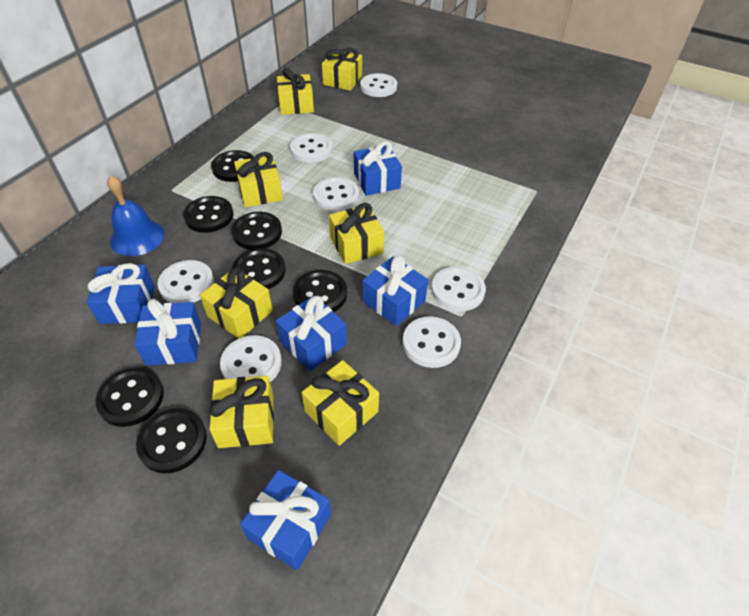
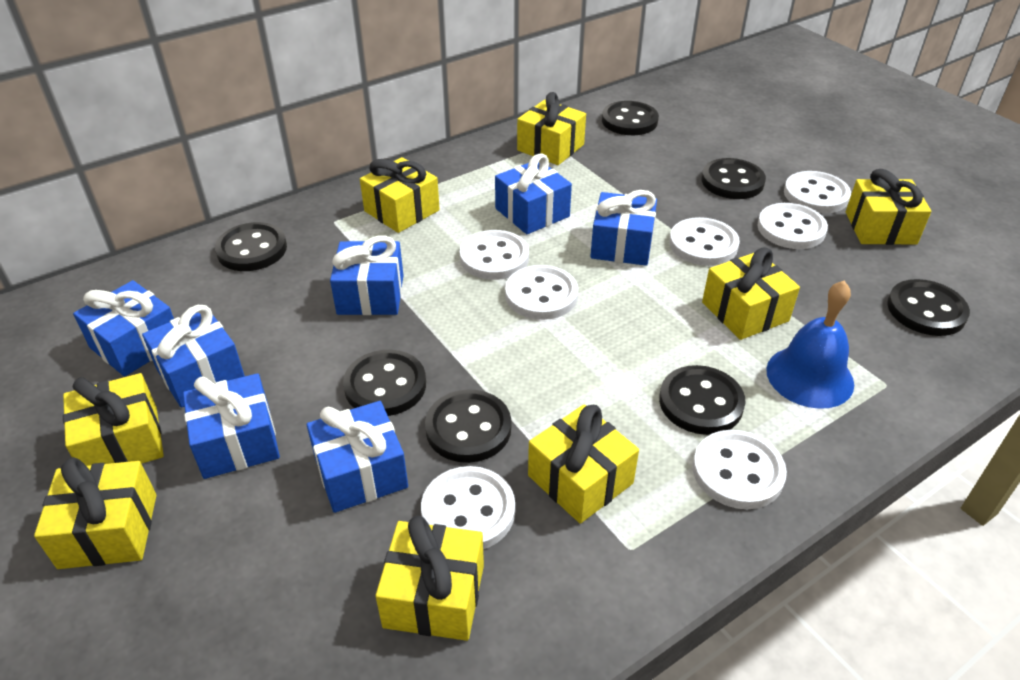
blue gift: [87,263,155,324] [134,299,201,366] [240,470,331,570] [276,295,347,371] [354,141,402,196] [362,255,428,326] = 6 -> [73,280,174,377] [142,305,245,408] [183,373,280,479] [307,401,408,513] [330,236,403,315] [495,153,572,234] [590,190,657,266] = 7
yellow gift: [200,267,273,339] [209,376,274,448] [234,152,283,207] [277,68,314,115] [302,360,379,446] [322,47,362,91] [329,203,384,264] = 7 -> [34,457,156,569] [63,373,164,466] [360,157,440,233] [376,516,484,641] [517,92,586,165] [528,404,639,523] [702,247,800,340] [846,169,931,245] = 8

